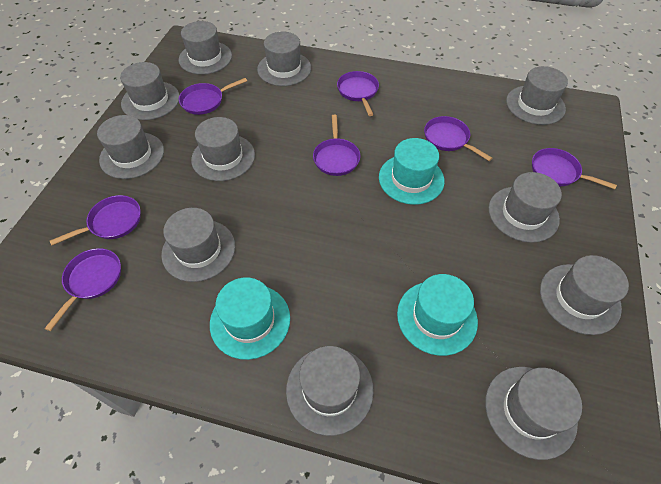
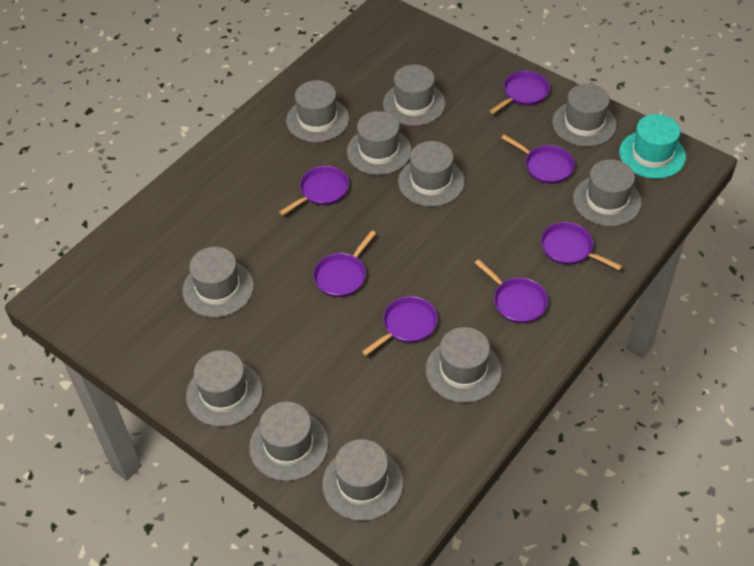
turquoise hat: [210,277,290,360] [379,138,445,205] [397,274,478,356] = 3 -> [619,114,686,179] = 1

